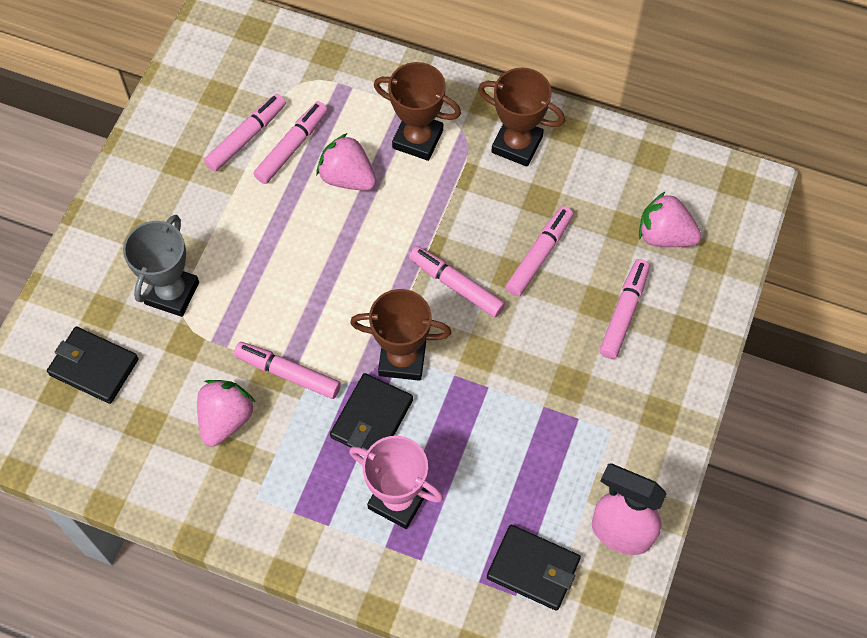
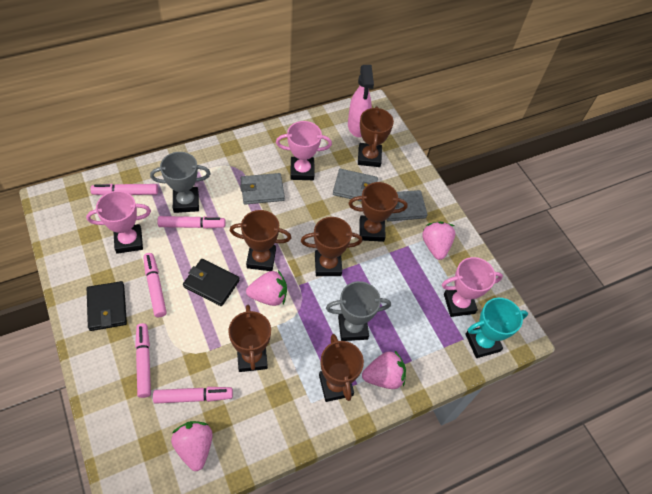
black wallet: [47,326,139,404] [330,373,413,450] [487,525,581,611] = 3 -> [87,281,127,331] [183,259,240,306] = 2
brown trophy: [350,289,452,381] [374,62,461,161] [478,68,565,167] = 3 -> [228,305,271,372] [230,210,291,271] [301,217,362,276] [319,334,364,402] [348,182,408,242] [358,106,394,167] = 6
grey trophy: [123,215,199,317] = 1 -> [150,152,211,213] [326,281,391,341] = 2
grey wallet: none = 0 -> [240,173,285,205] [333,169,378,201] [386,190,428,221] = 3
pink marker: [204,94,286,172] [234,342,341,399] [253,101,328,184] [409,246,505,317] [506,206,573,296] [599,259,650,359] = 6 -> [90,184,158,195] [135,323,151,398] [143,253,167,317] [153,387,233,404] [158,216,225,229] = 5
pink strawberry: [197,380,255,447] [316,133,376,191] [639,192,701,247] = 3 -> [171,421,213,471] [246,270,287,306] [362,351,406,389] [422,222,455,260] = 4
pink trophy: [349,436,443,529] = 1 -> [86,191,151,254] [276,121,332,180] [442,257,503,317] = 3
turquoise trophy: none = 0 -> [465,298,528,358] = 1

